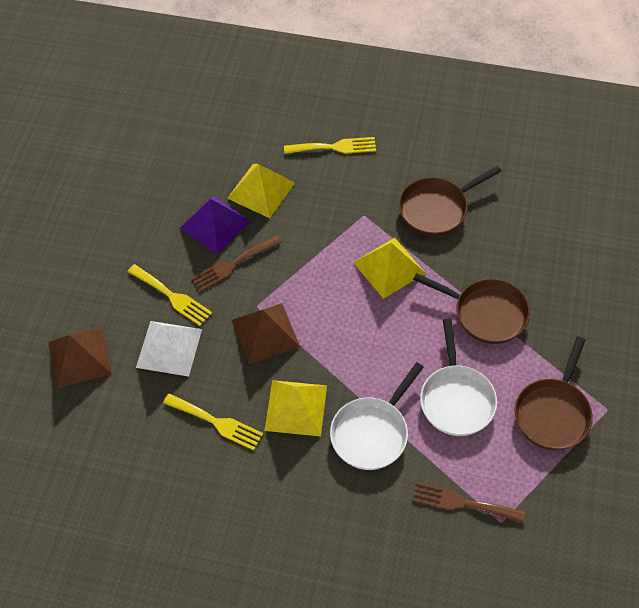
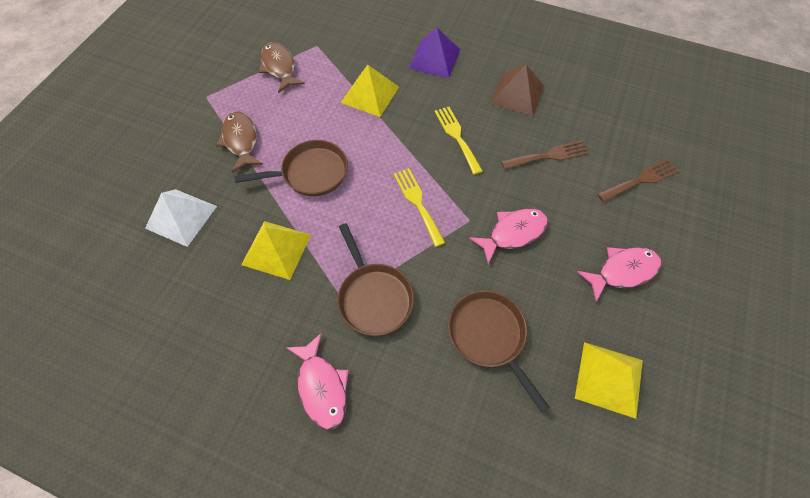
brown fish: none = 0 -> [216,111,263,173] [259,42,305,93] = 2
brown pyramid: [49,328,112,389] [232,303,300,364] = 2 -> [490,65,544,116] = 1
pink fish: none = 0 -> [286,333,349,430] [469,209,548,264] [577,247,661,302] = 3
white pan: [330,362,424,470] [420,319,497,436] = 2 -> none = 0
yellow fork: [128,264,212,326] [163,393,263,451] [284,137,376,154] = 3 -> [394,168,445,247] [435,107,482,174] = 2

